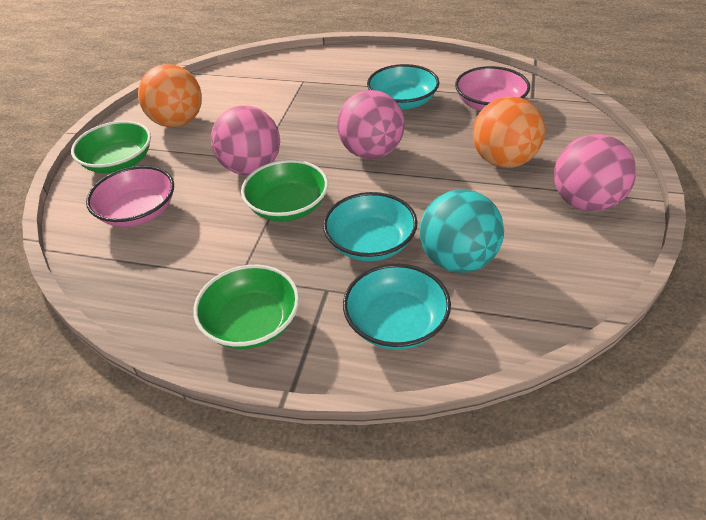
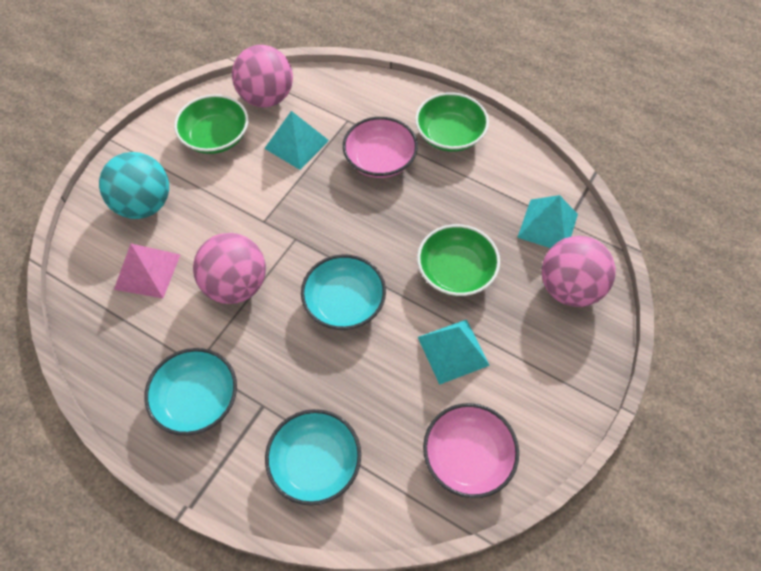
orange ball: [138,64,202,128] [473,96,545,168] = 2 -> none = 0
pink pyramid: none = 0 -> [114,243,180,298] = 1
turquoise pyramid: none = 0 -> [264,111,329,170] [418,319,490,385] [517,195,578,248] = 3

